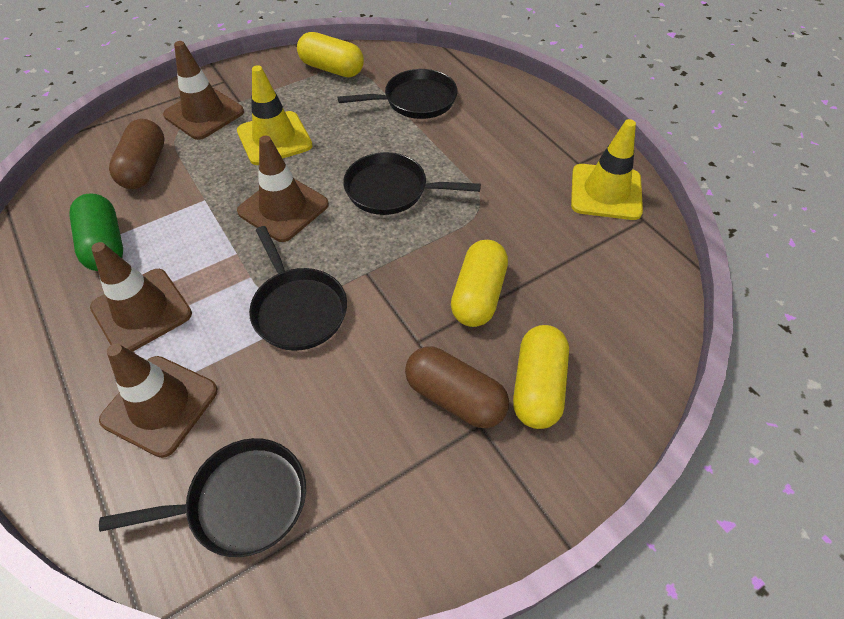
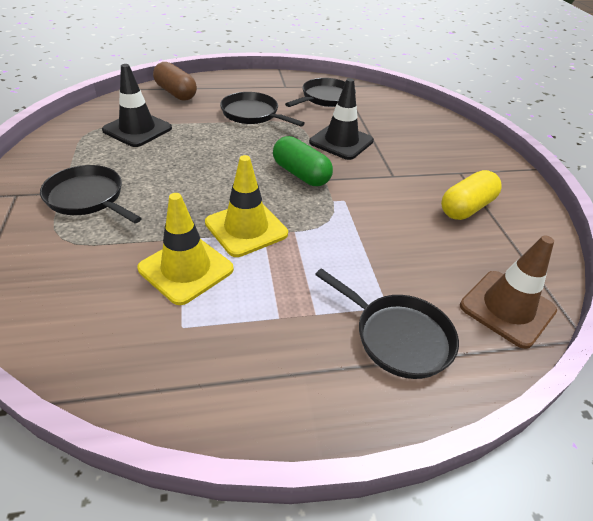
black traffic cone: none = 0 -> [102,64,172,147] [309,78,374,160] = 2
brown capsule: [109,119,165,189] [405,346,509,428] = 2 -> [153,62,197,101] = 1
brown traffic cone: [90,242,192,352] [99,344,218,458] [163,41,244,140] [237,136,329,242] = 4 -> [460,235,557,349] = 1
yellow capsule: [297,32,364,77] [451,240,508,327] [513,325,569,429] = 3 -> [441,170,502,220] = 1

